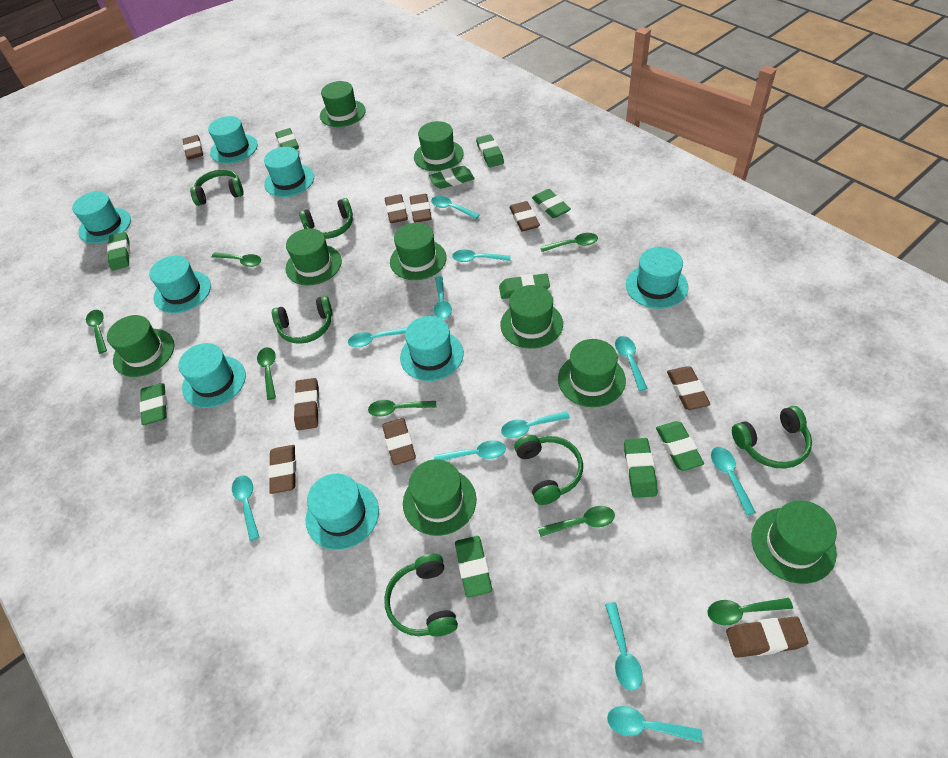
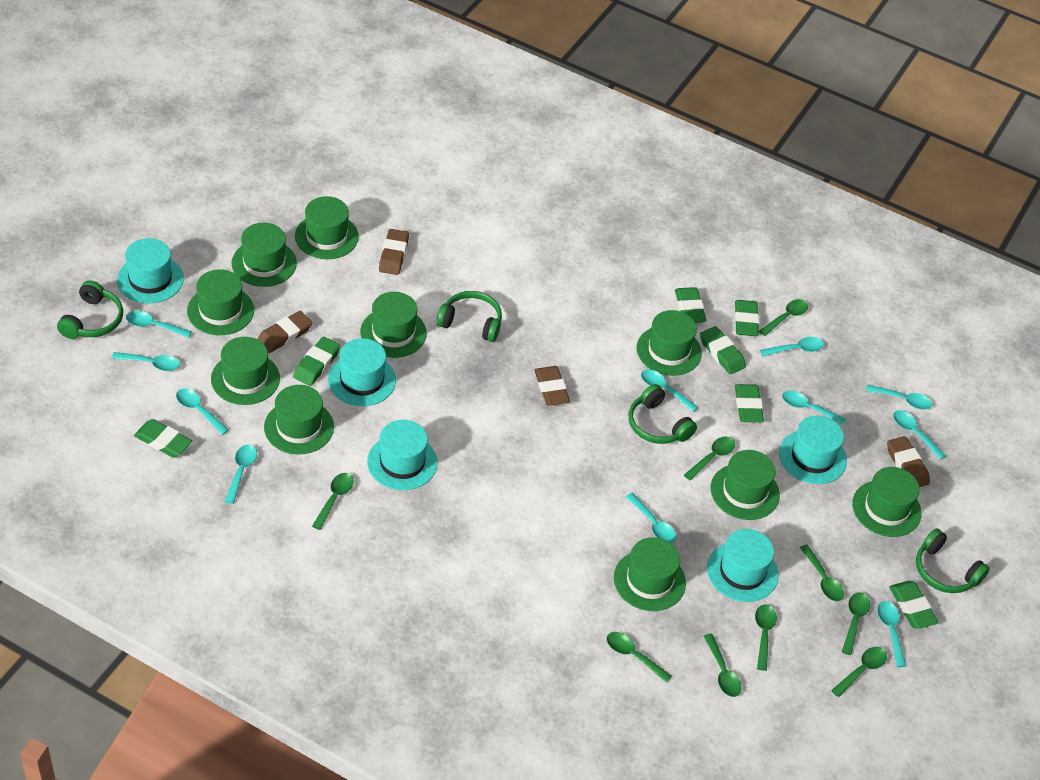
brown eraser: [182,135,203,160] [268,445,296,494] [294,378,319,430] [382,418,416,465] [384,194,408,223] [410,194,432,223] [509,201,540,231] [667,366,711,410] [726,616,808,658] = 9 -> [258,311,312,353] [379,229,409,275] [534,366,570,406] [887,436,930,487] = 4
green eraser: [107,232,130,270] [140,383,167,425] [275,128,299,149] [429,166,475,189] [455,536,492,598] [476,134,504,167] [499,273,550,299] [532,189,571,218] [624,438,657,498] [656,421,704,471] = 10 -> [134,419,192,458] [293,337,340,386] [675,287,706,323] [700,326,746,374] [735,300,759,336] [735,384,764,422] [889,581,938,629] = 7
green hat: [107,315,175,377] [285,228,342,285] [320,81,366,127] [390,223,447,280] [403,459,477,536] [414,121,464,171] [500,285,563,349] [558,339,626,407] [751,500,837,584] = 9 -> [187,269,254,335] [211,337,280,405] [231,223,297,287] [264,385,334,455] [295,196,359,259] [360,292,427,358] [614,537,686,611] [636,310,702,376] [711,450,780,520] [852,467,922,537] = 10
green headphones: [190,169,244,206] [272,296,333,344] [299,198,353,239] [384,554,458,636] [514,435,583,505] [732,406,812,469] = 6 -> [57,280,123,339] [436,291,502,342] [629,384,697,444] [916,528,990,593] = 4
green spoon: [86,310,107,354] [212,252,261,267] [257,347,276,400] [368,400,436,417] [538,506,615,537] [540,233,598,252] [707,598,793,625] = 7 -> [312,473,354,530] [607,632,672,683] [684,437,735,481] [704,634,742,697] [755,605,777,671] [759,299,808,336] [800,545,844,601] [831,647,887,697] [842,592,870,655] = 9
turquoise hat: [72,191,131,244] [149,255,211,313] [178,343,246,408] [208,116,258,164] [264,147,314,197] [305,473,379,550] [400,316,463,381] [626,247,688,309] = 8 -> [117,238,184,304] [328,338,396,406] [367,420,438,490] [707,529,779,602] [779,416,847,484] = 5

